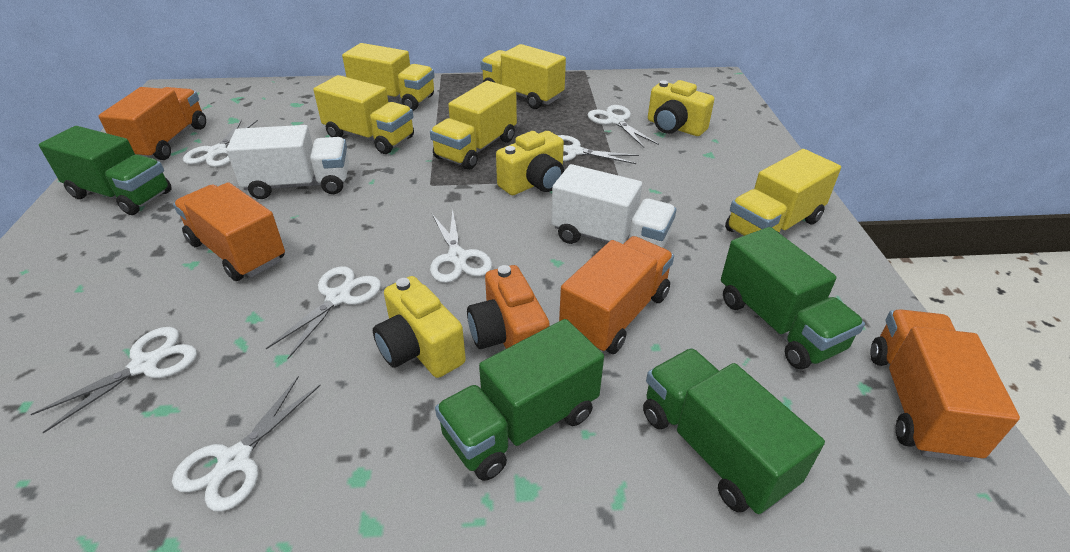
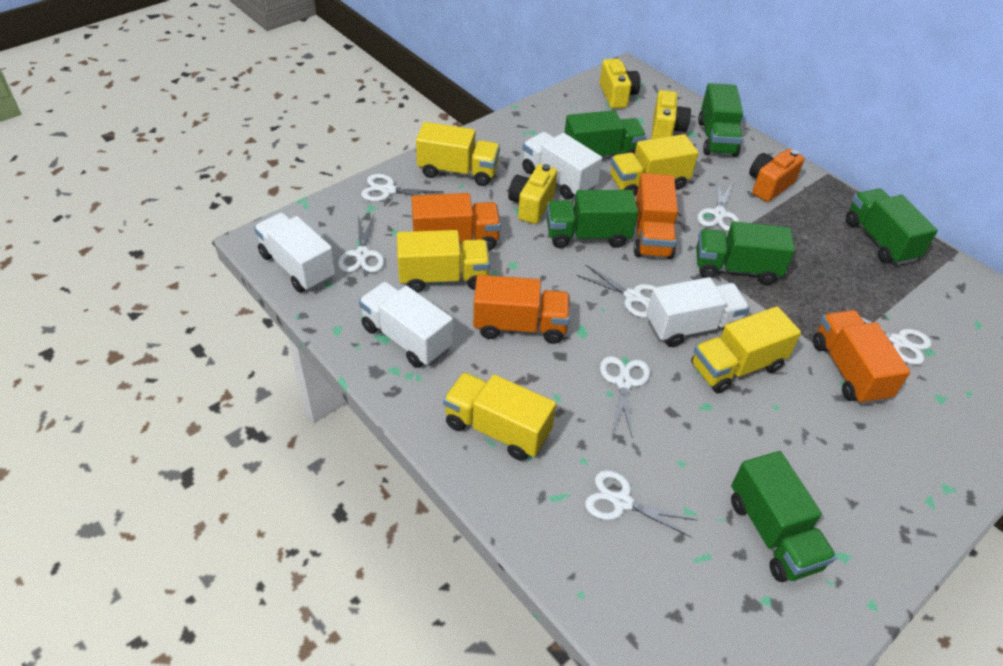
green truck: [39,126,172,215] [435,319,604,481] [643,348,825,514] [721,227,865,369] = 4 -> [547,190,638,248] [564,110,646,157] [696,221,795,285] [698,83,743,157] [731,451,837,582] [846,188,938,265] = 6
white truck: [226,125,349,199] [551,164,676,248] = 2 -> [254,213,336,292] [359,282,453,368] [522,132,602,200] [647,277,750,347] = 4

